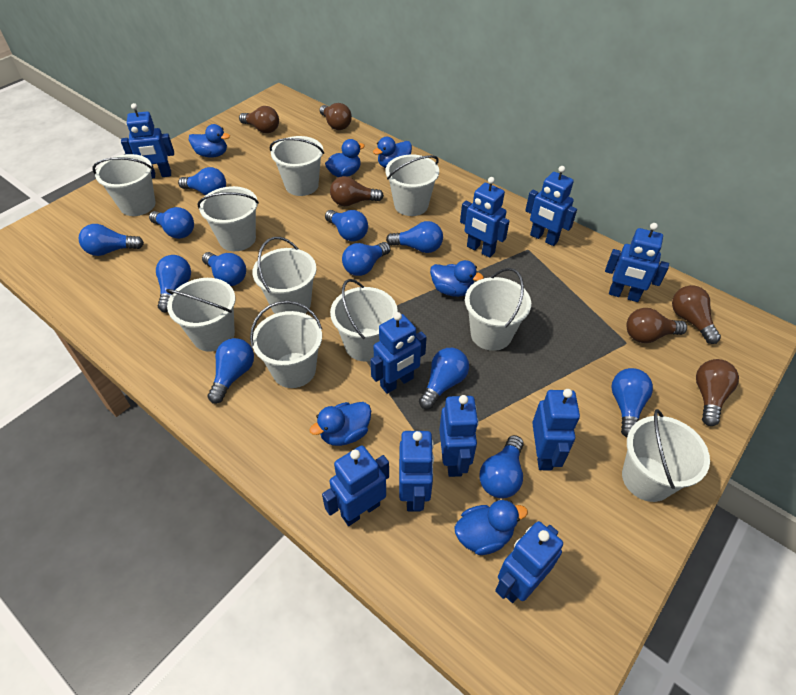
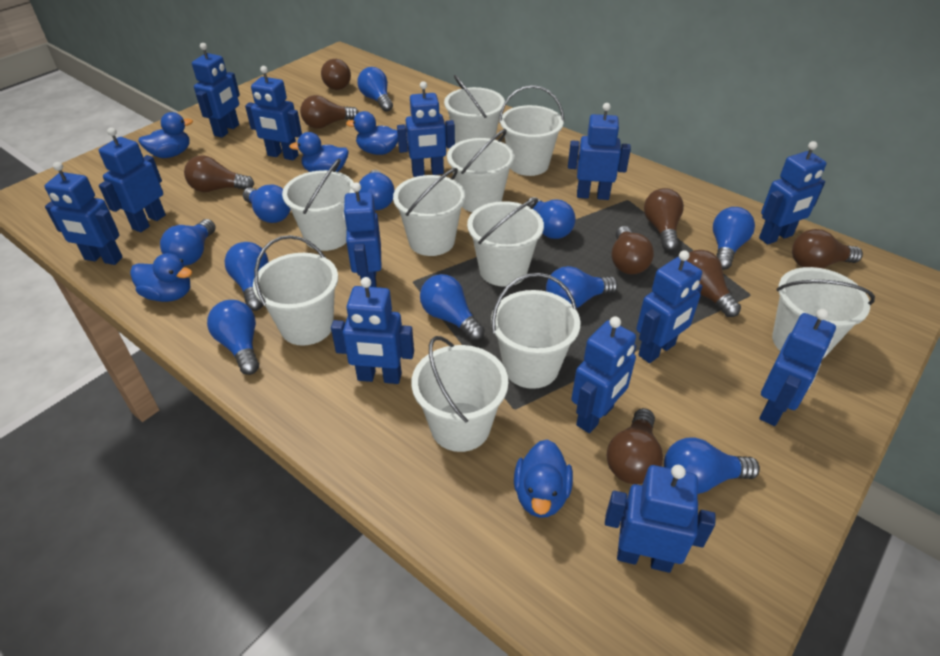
blue duck: [189,124,230,158] [310,402,371,446] [325,139,365,178] [373,137,412,168] [430,260,484,297] [454,500,528,555] = 6 -> [130,253,192,302] [138,112,193,158] [289,132,349,172] [346,111,398,155] [514,439,573,518] = 5
blue light bulb: [79,224,144,256] [149,207,194,239] [156,255,191,312] [178,167,226,196] [202,252,246,286] [208,338,254,404] [325,210,368,241] [342,242,391,276] [386,221,443,253] [419,348,469,409] [480,435,524,499] [611,368,653,437] = 12 -> [160,219,216,266] [207,300,259,375] [224,242,269,311] [243,184,291,223] [357,67,393,112] [359,170,395,210] [420,274,485,341] [527,197,575,239] [546,266,618,308] [664,438,760,494] [713,207,755,270] = 11
blue robot: [121,103,174,178] [322,445,389,526] [370,312,427,394] [399,431,434,512] [439,395,479,477] [460,177,509,258] [495,521,563,603] [525,166,577,246] [532,389,580,471] [605,223,669,302] = 10 -> [44,162,123,265] [99,127,166,232] [192,43,240,138] [245,66,302,160] [331,277,414,384] [343,182,381,287] [397,81,455,177] [568,103,631,200] [571,317,636,433] [605,465,715,573] [636,250,703,363] [759,141,826,245] [759,309,836,426] = 13
brown light bulb: [239,106,279,133] [319,103,352,130] [330,176,384,206] [626,308,687,343] [672,285,721,344] [696,359,739,426] = 6 -> [184,155,254,192] [300,95,359,129] [321,59,351,90] [607,408,663,484] [612,226,654,274] [644,188,684,251] [686,250,741,317] [792,229,863,269] = 8

